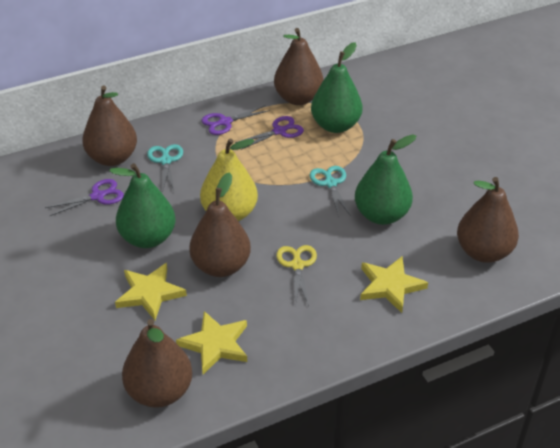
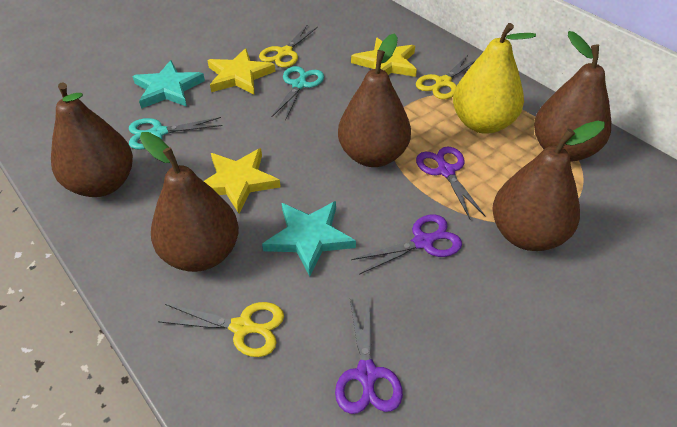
green pear: [109,163,176,248] [311,42,363,133] [355,134,416,225] = 3 -> none = 0
turquoise star: none = 0 -> [133,60,205,109] [262,201,356,276] = 2
yellow scissors: [276,245,317,306] = 1 -> [158,302,284,357] [259,25,318,68] [416,54,477,99] = 3

